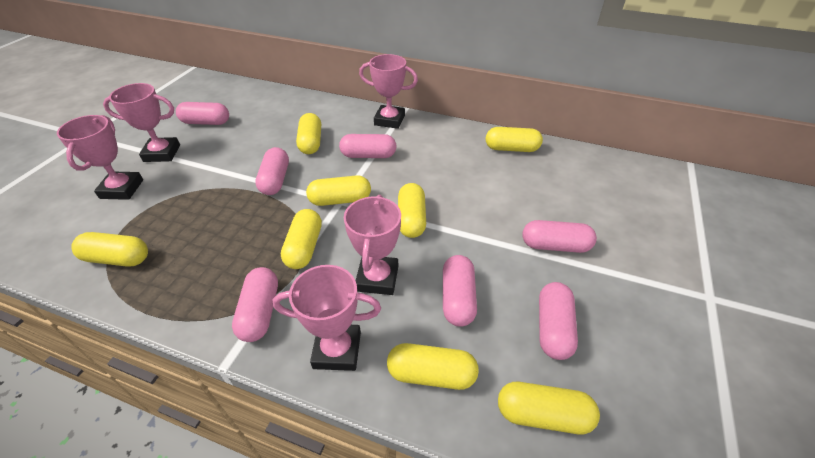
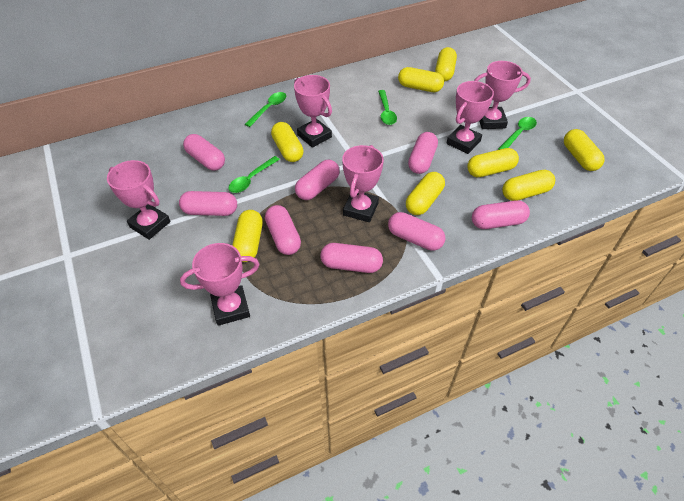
green spoon: none = 0 -> [228,156,280,193] [245,92,286,127] [378,90,397,125] [498,117,537,150] = 4
pink capsule: [176,102,229,125] [232,267,278,342] [255,147,289,195] [339,134,397,158] [443,255,477,327] [522,220,597,253] [539,282,578,360] = 7 -> [179,191,237,216] [183,134,225,171] [265,205,301,255] [295,160,340,200] [320,243,383,273] [388,212,445,251] [408,132,438,174] [472,200,530,229] = 8
pink trophy: [57,115,143,200] [103,83,180,162] [272,265,381,371] [344,195,401,295] [359,54,418,129] = 5 -> [107,160,170,240] [180,243,260,326] [294,75,332,148] [342,145,384,222] [447,81,494,154] [474,61,531,129] = 6

